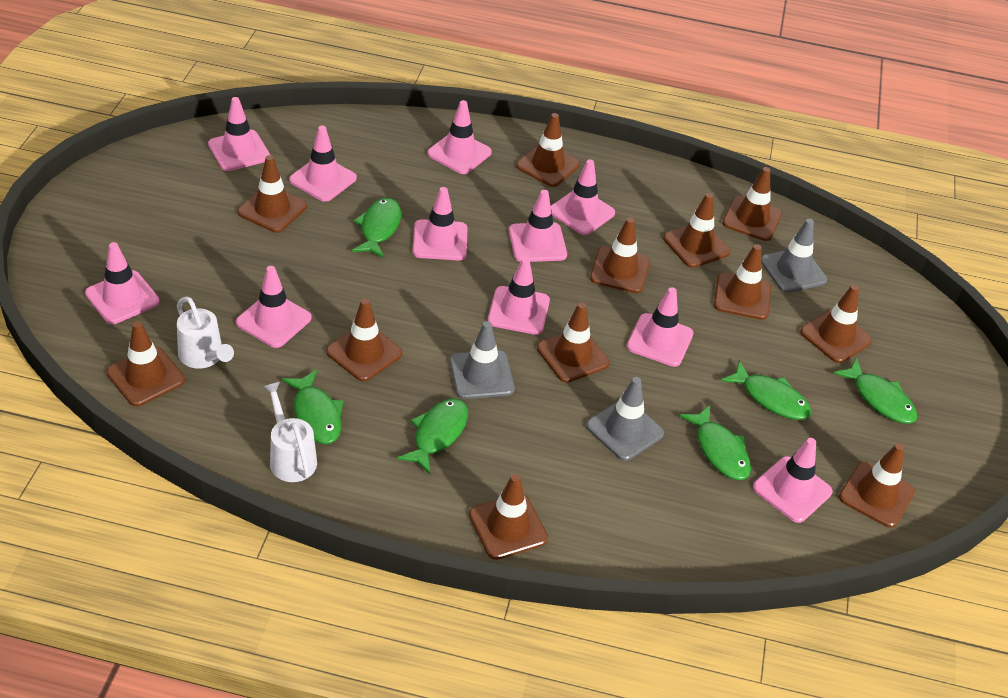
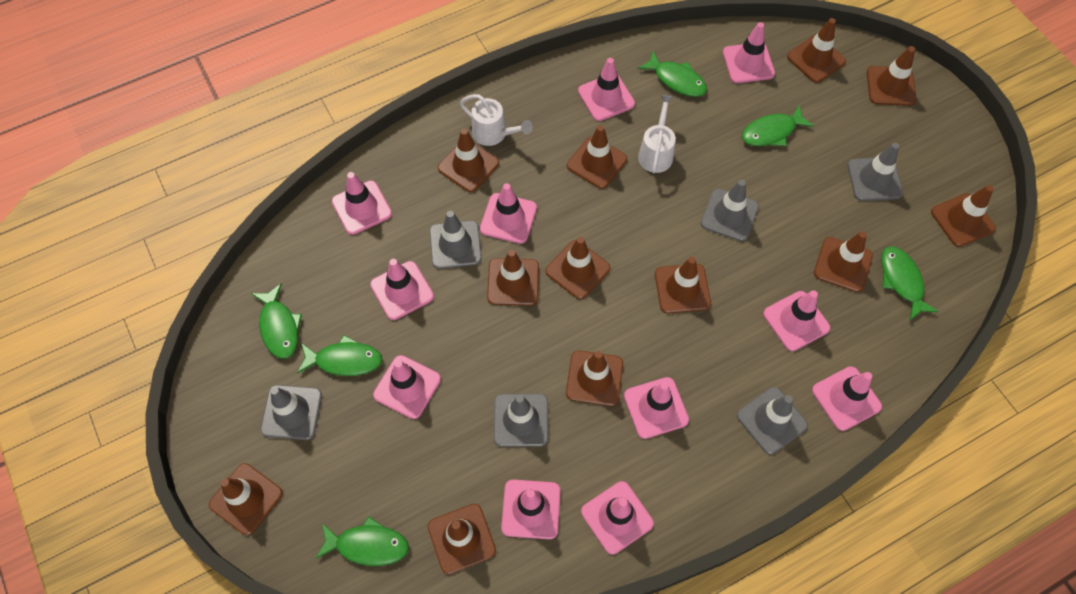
grey traffic cone: [449,321,515,399] [586,377,664,461] [761,219,827,293] = 3 -> [261,385,322,440] [429,211,482,269] [494,394,548,447] [701,180,759,241] [737,387,808,454] [848,143,903,201] = 6

